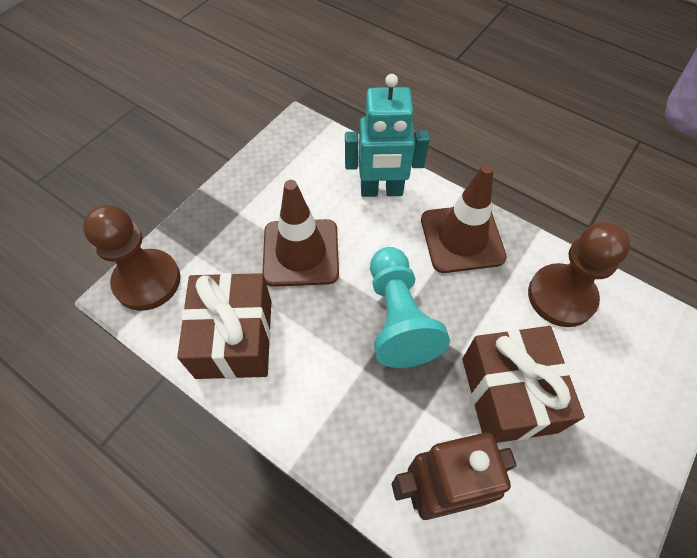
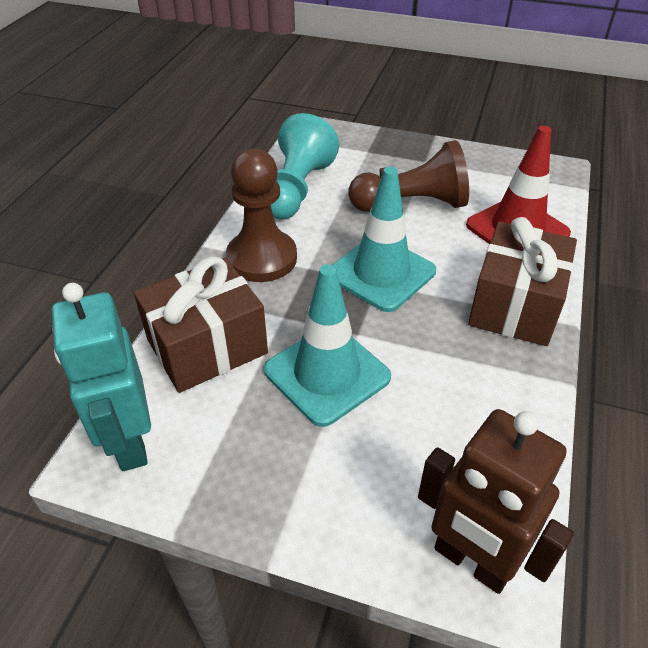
brown traffic cone: [262,180,339,287] [421,164,507,273] = 2 -> none = 0
red traffic cone: none = 0 -> [466,126,571,244] = 1
turquoise traffic cone: none = 0 -> [264,264,391,427] [333,166,436,312] = 2

